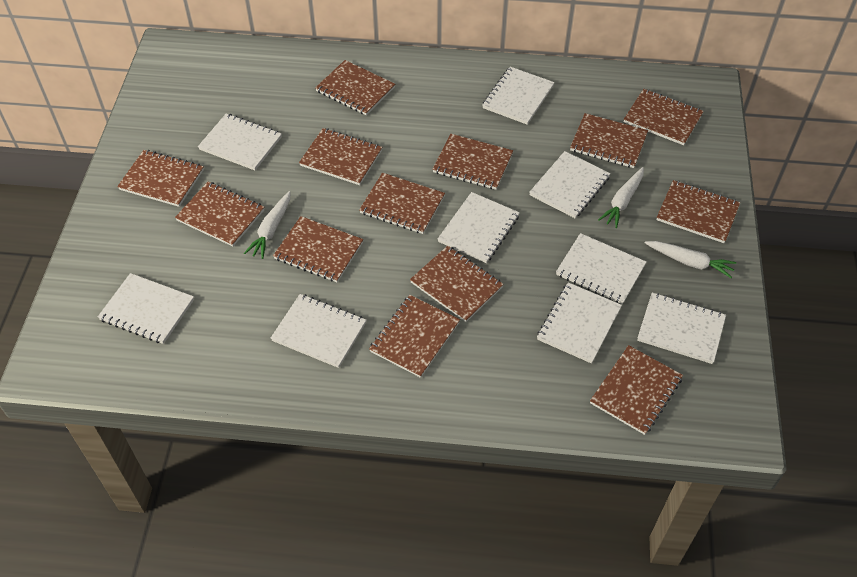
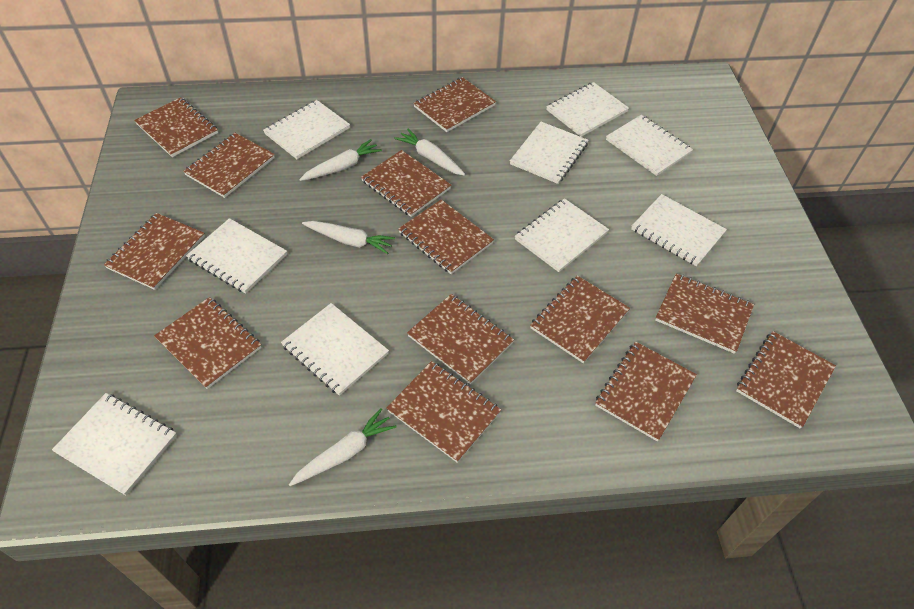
white carrot: [244,191,291,259] [598,167,644,228] [645,241,736,278] = 3 -> [289,408,397,486] [299,139,382,181] [302,221,395,254] [394,129,465,176] = 4

